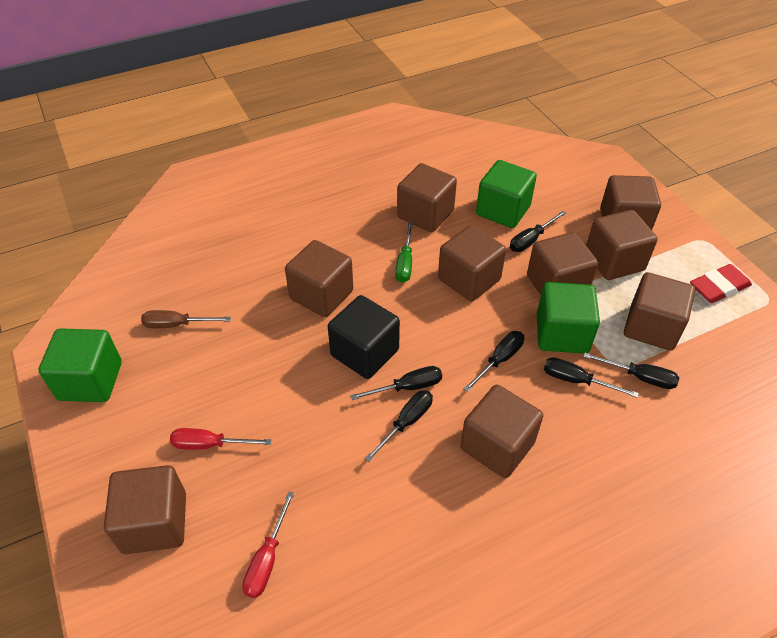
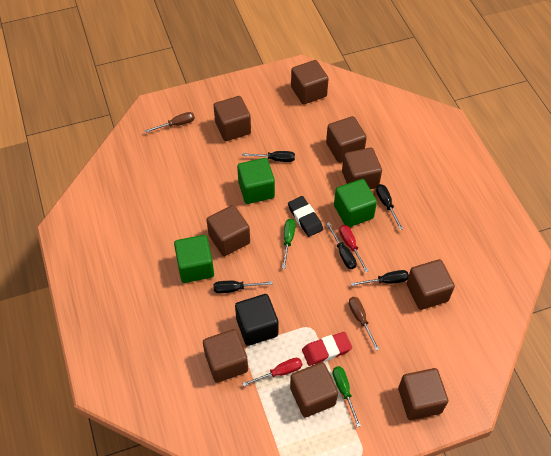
black eraser: none = 0 -> [288,196,323,237] = 1
black screwdriver: [350,366,442,400] [364,390,433,462] [463,331,524,392] [510,211,566,252] [544,357,639,398] [583,353,679,389] = 6 -> [213,281,273,293] [242,151,295,162] [326,223,357,269] [351,270,409,286] [376,184,403,230] = 5
brown screwdriver: [141,310,231,328] = 1 -> [145,112,195,133] [349,297,379,351] = 2
green screwdriver: [395,222,413,283] = 1 -> [282,219,296,269] [333,366,361,427] = 2

